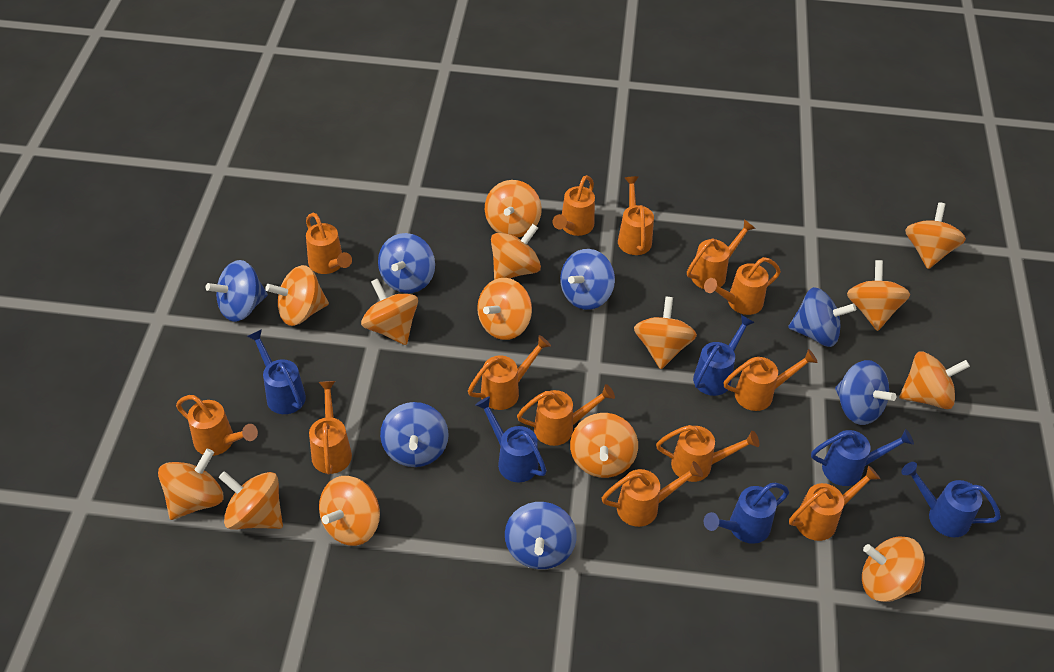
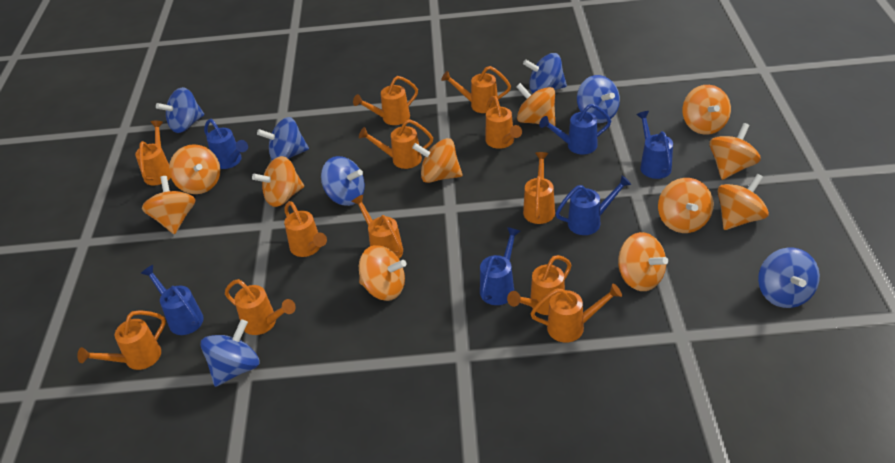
orange spinning top: [158,449,223,520] [219,471,283,530] [265,265,329,326] [319,476,380,546] [361,278,418,345] [477,278,532,340] [485,180,542,238] [491,224,541,280] [570,413,638,478] [634,297,697,369] [847,260,910,331] [862,536,925,602] [899,351,970,409] [905,202,966,269] = 14 -> [142,176,195,235] [169,144,220,194] [252,156,304,207] [359,245,406,301] [412,138,462,183] [516,83,556,126] [618,232,668,291] [658,178,713,233] [683,85,731,135] [709,123,761,180] [718,174,769,230] = 11
orange watering can: [176,395,258,456] [306,213,352,274] [309,381,352,475] [468,335,551,410] [517,384,615,446] [553,175,595,236] [602,461,703,527] [618,176,654,255] [656,425,760,482] [687,219,756,289] [704,257,781,315] [723,349,818,411] [789,465,880,541] = 13 -> [77,310,166,370] [135,121,171,185] [225,279,296,335] [284,201,327,257] [351,195,403,259] [353,76,418,125] [359,119,433,169] [441,66,511,113] [485,96,522,149] [507,255,571,315] [523,152,555,224] [530,283,622,343] = 12

